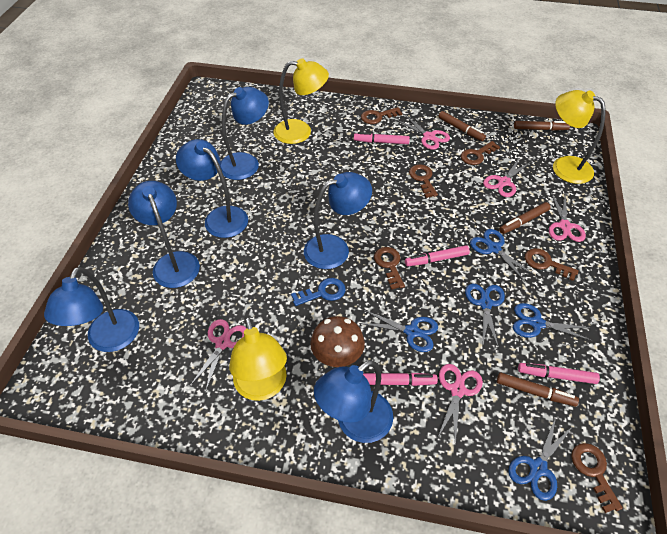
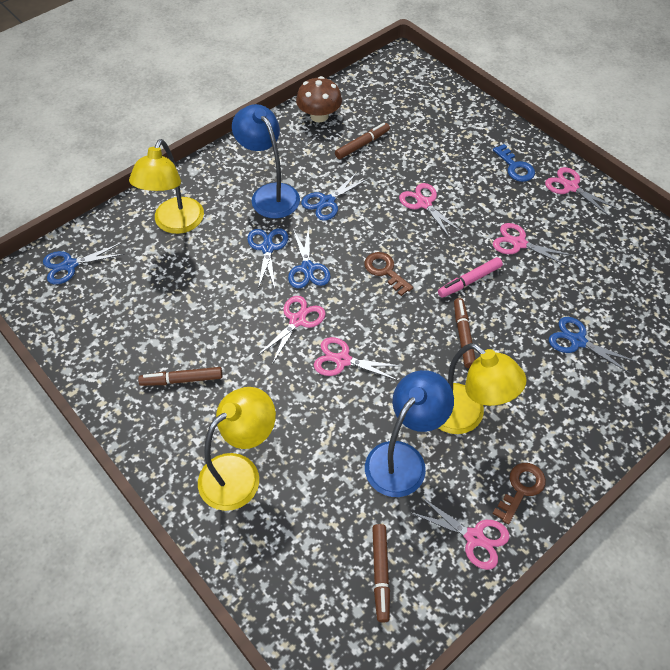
blue lamp: [44,267,139,352] [128,181,200,288] [176,139,248,238] [220,87,269,180] [304,172,372,269] [314,360,393,443] = 6 -> [232,104,300,219] [365,370,454,497] = 2
brown key: [361,107,402,124] [374,247,405,290] [409,164,438,198] [461,141,500,165] [525,248,579,281] [571,443,623,513] = 6 -> [364,252,413,296] [492,463,546,525] = 2
pink marker: [354,132,410,144] [363,373,438,386] [405,245,470,266] [518,363,600,384] = 4 -> [438,257,503,298] = 1
pink scissors: [190,319,246,392] [396,115,450,150] [437,364,483,443] [483,157,531,197] [549,193,586,242] = 5 -> [257,296,326,364] [314,337,400,380] [399,183,462,238] [411,496,509,570] [493,223,573,267] [545,167,618,217] = 6

